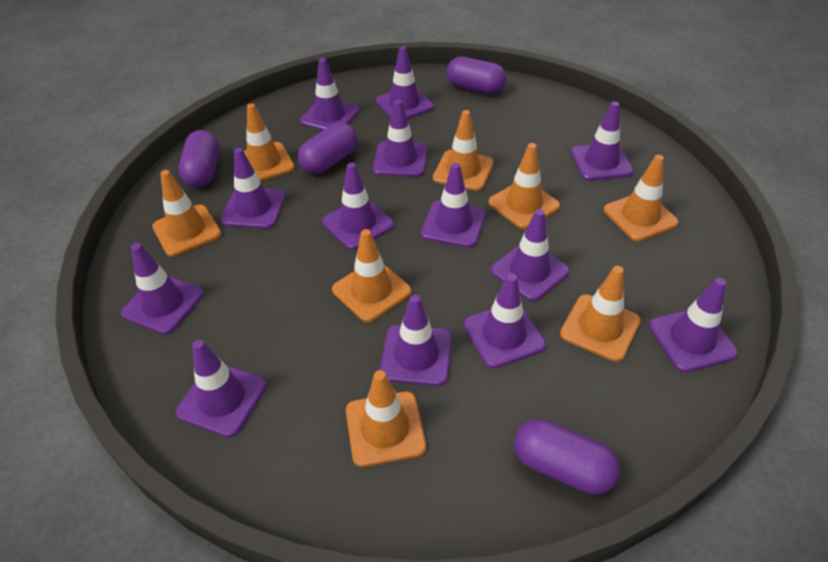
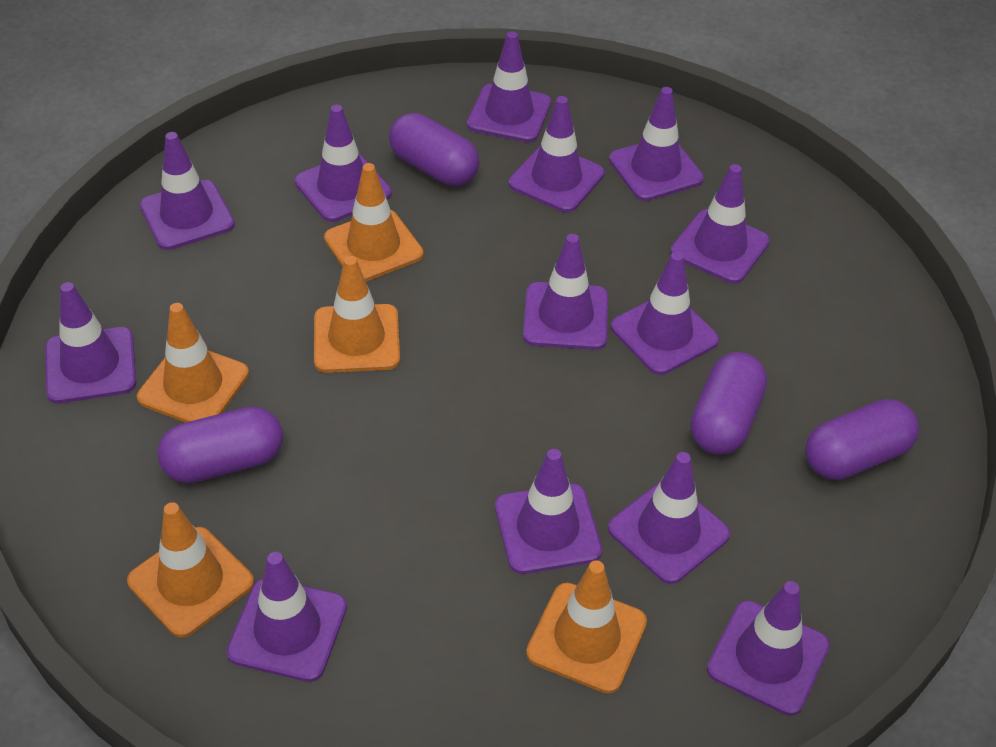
orange traffic cone: [152,170,221,257] [244,103,295,181] [332,229,411,322] [346,370,426,467] [433,110,494,191] [488,143,560,229] [560,266,641,362] [604,155,679,242] = 8 -> [127,502,254,638] [137,303,249,423] [314,256,400,373] [324,163,424,282] [526,560,647,694] = 5

